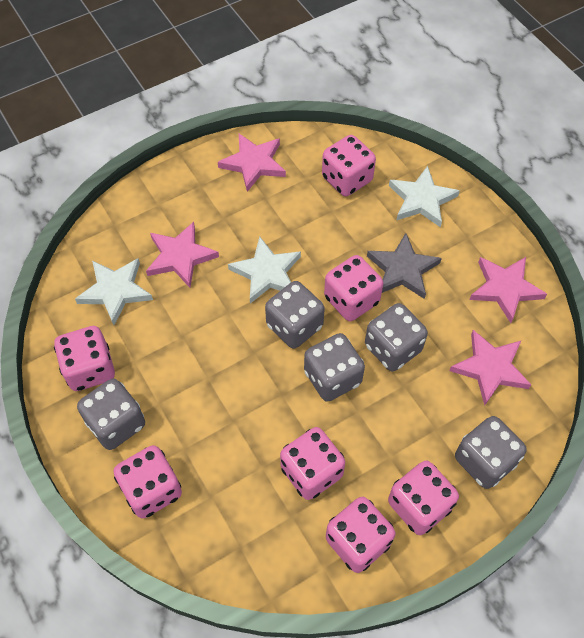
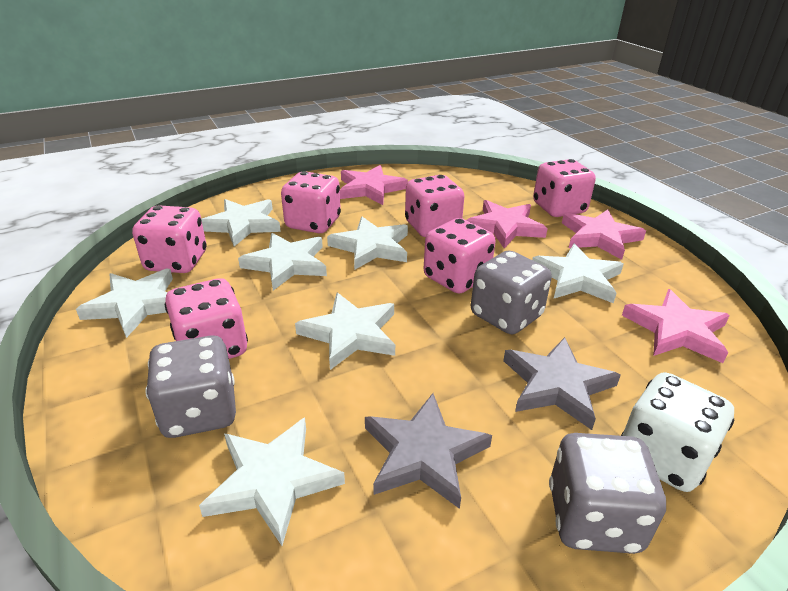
grey dice: [77,379,145,450] [265,281,325,349] [304,333,365,402] [365,303,428,371] [455,416,527,489] = 5 -> [145,336,236,438] [471,250,552,334] [549,433,666,554] = 3
grey star: [367,233,442,299] = 1 -> [365,393,492,509] [503,337,621,430] = 2
pink dice: [54,326,115,391] [113,445,182,518] [280,427,345,500] [322,135,376,196] [324,255,383,321] [326,497,396,573] [388,461,459,535] = 7 -> [132,205,206,273] [164,278,248,359] [281,171,341,233] [405,175,465,237] [424,218,496,294] [533,159,596,217] = 6
white dice: none = 0 -> [621,372,734,492] = 1
white star: [75,258,153,325] [228,236,301,304] [389,166,460,227] = 3 -> [76,269,173,338] [199,417,345,546] [201,199,281,246] [238,233,327,291] [295,293,395,370] [327,217,408,270] [532,244,624,303] = 7

